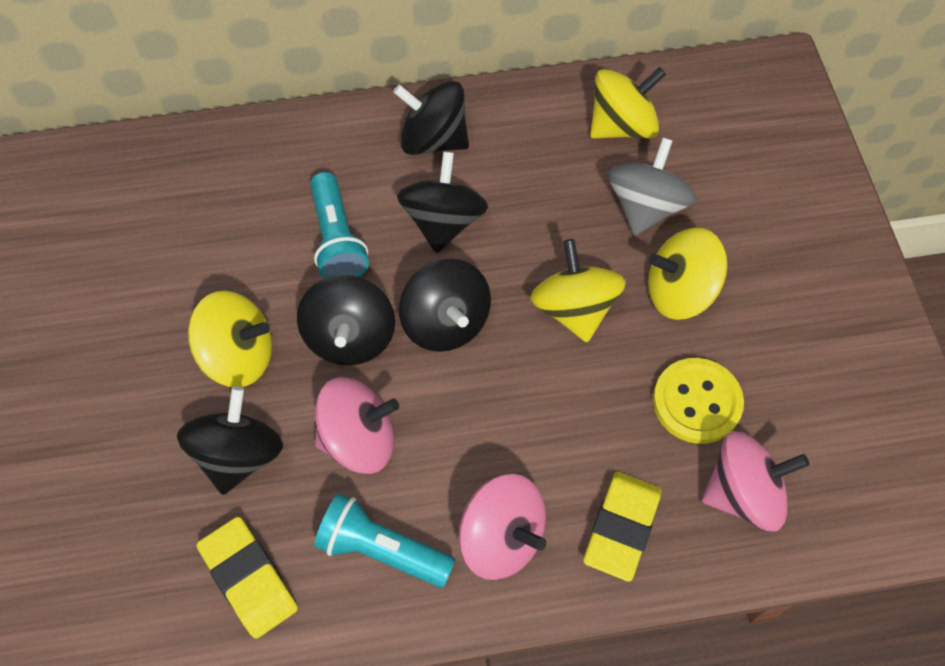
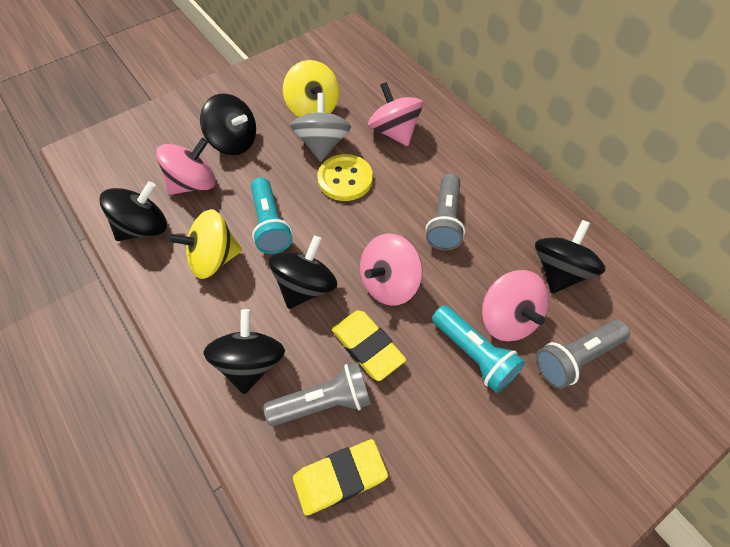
grey flashlight: none = 0 -> [263,362,371,426] [425,174,465,250] [536,320,630,389] = 3
pink spinning top: [315,377,399,474] [458,474,546,580] [702,431,809,531] = 3 -> [156,138,216,195] [360,233,423,306] [368,82,423,146] [482,270,549,342] = 4
yellow spinning top: [188,291,272,387] [530,239,626,342] [590,67,666,138] [648,227,728,320] = 4 -> [168,209,242,279] [283,60,339,117] = 2

